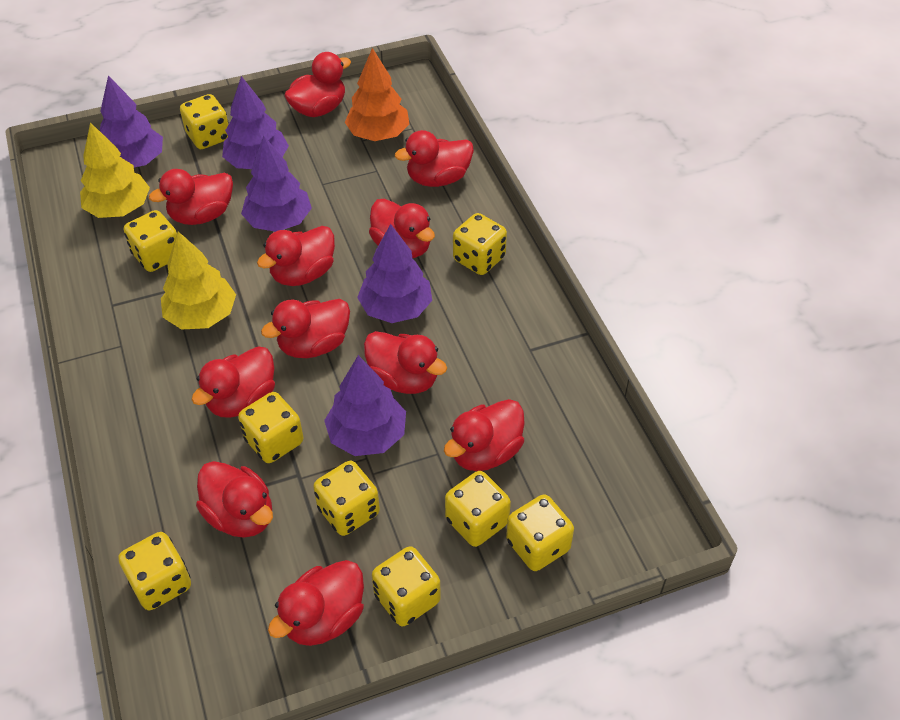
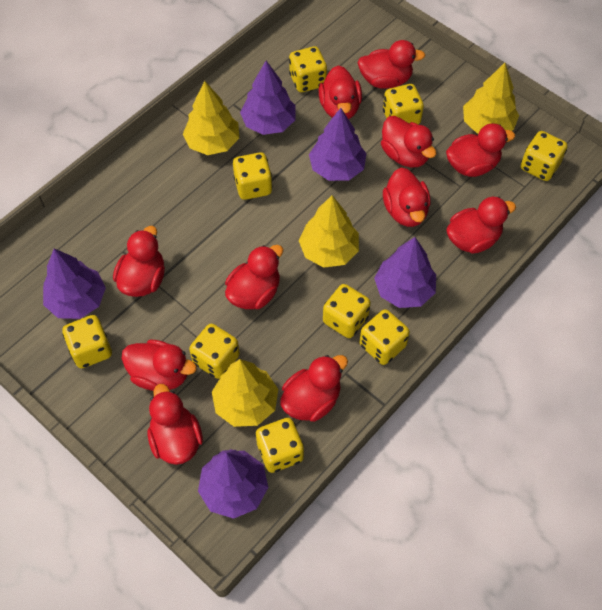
orange tree: [345,48,409,141] = 1 -> none = 0
yellow tree: [80,123,150,218] [161,231,236,330] = 2 -> [183,81,239,155] [212,359,278,427] [299,195,359,268] [463,63,519,134] = 4

